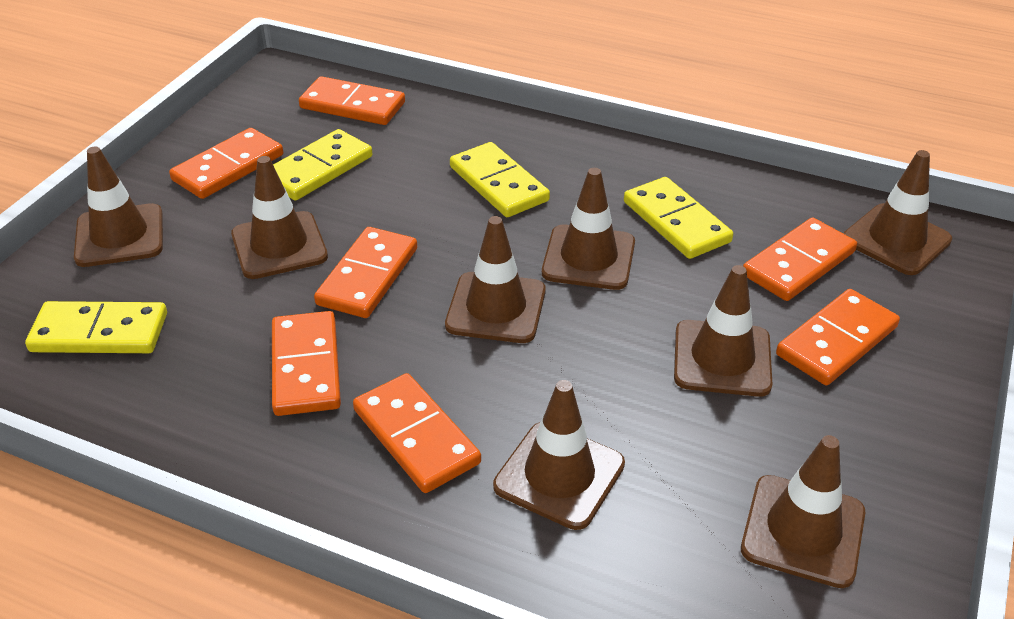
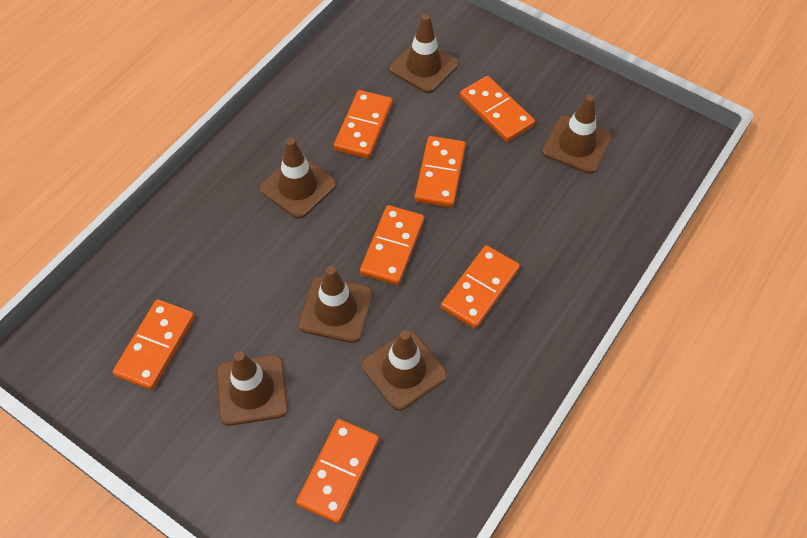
brown traffic cone: [74,146,163,267] [231,156,328,279] [445,216,546,343] [493,380,625,530] [542,168,635,290] [674,265,772,397] [741,435,865,588] [843,150,952,275] = 8 -> [216,351,288,426] [260,138,336,219] [298,266,373,343] [362,330,447,411] [390,14,458,93] [542,95,612,174] = 6
yellow domino: [25,301,167,353] [273,129,372,201] [450,142,550,217] [624,177,733,259] = 4 -> none = 0

